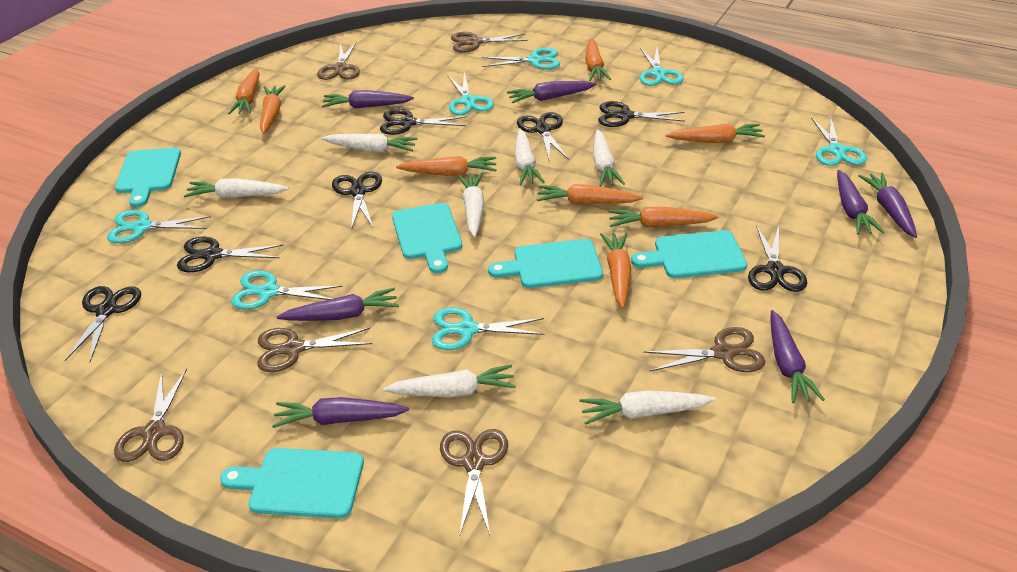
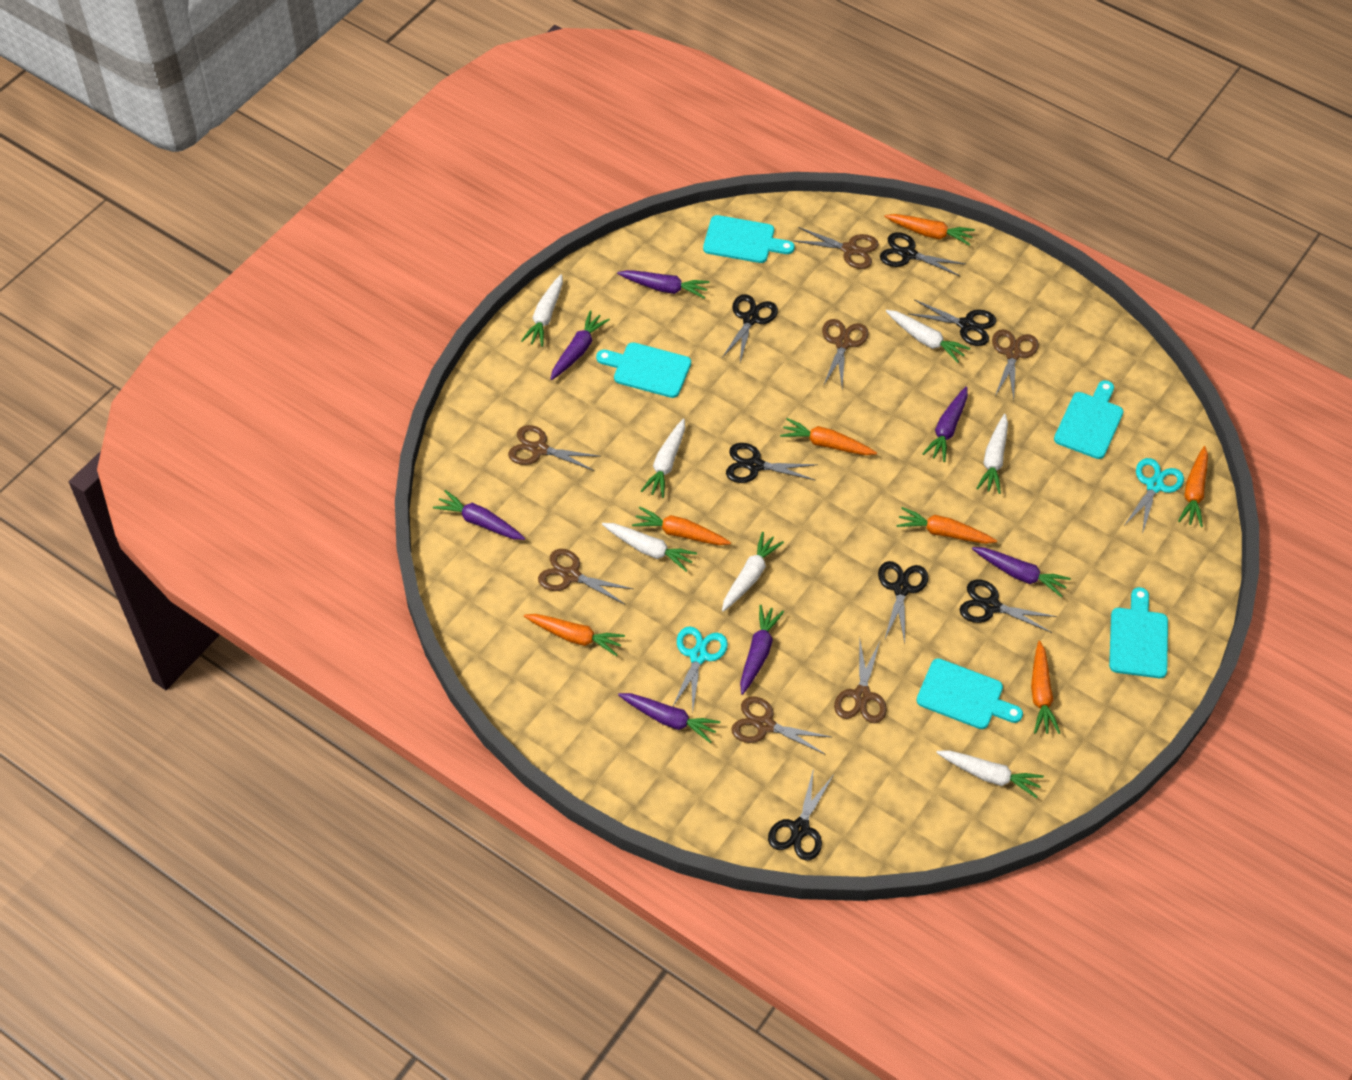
brown scissors: [114,369,187,462] [257,328,372,372] [317,41,360,80] [440,429,508,535] [451,32,527,53] [643,327,765,372] = 6 -> [508,425,601,471] [538,549,633,604] [731,697,831,755] [794,227,879,269] [822,319,869,387] [834,640,887,723] [992,329,1039,400] = 7
orange carrot: [228,68,260,115] [260,85,286,134] [396,156,497,176] [537,184,643,204] [585,39,611,81] [600,232,631,309] [608,207,719,228] [666,124,765,143] = 8 -> [524,614,625,656] [632,506,731,545] [780,418,877,455] [884,214,975,246] [896,507,997,544] [1031,641,1060,734] [1178,446,1208,527] = 7
turquoise scissors: [107,210,211,243] [231,271,343,310] [432,307,545,350] [447,72,494,115] [481,48,560,70] [639,48,683,86] [811,116,867,166] = 7 -> [673,627,728,711] [1125,458,1184,534] = 2

